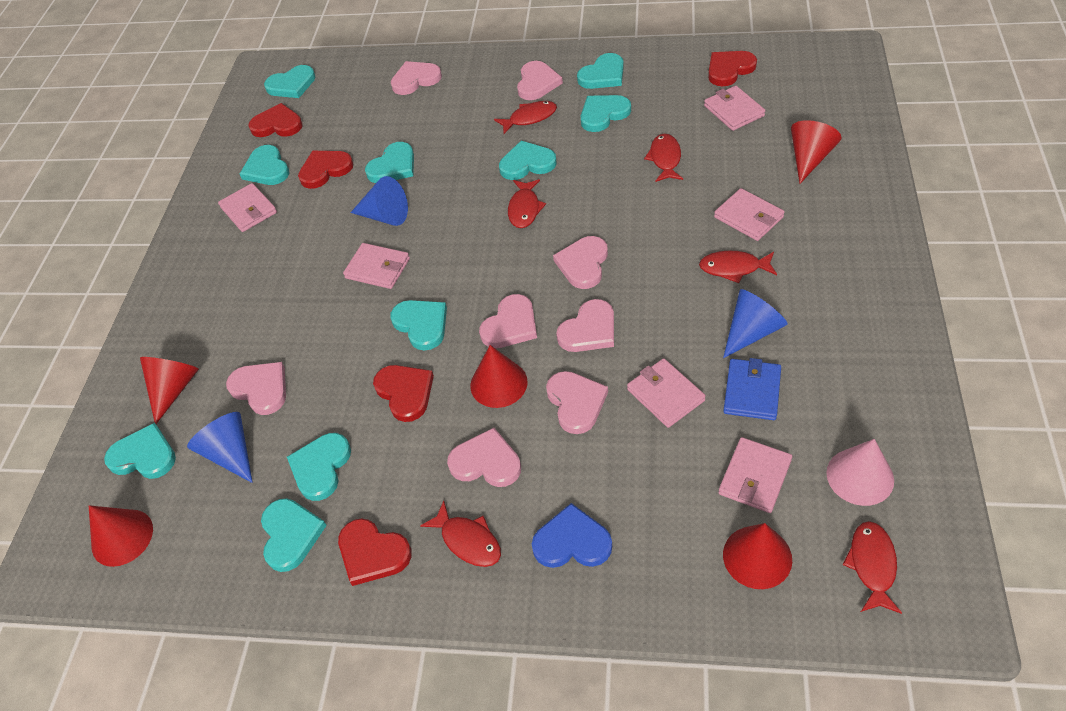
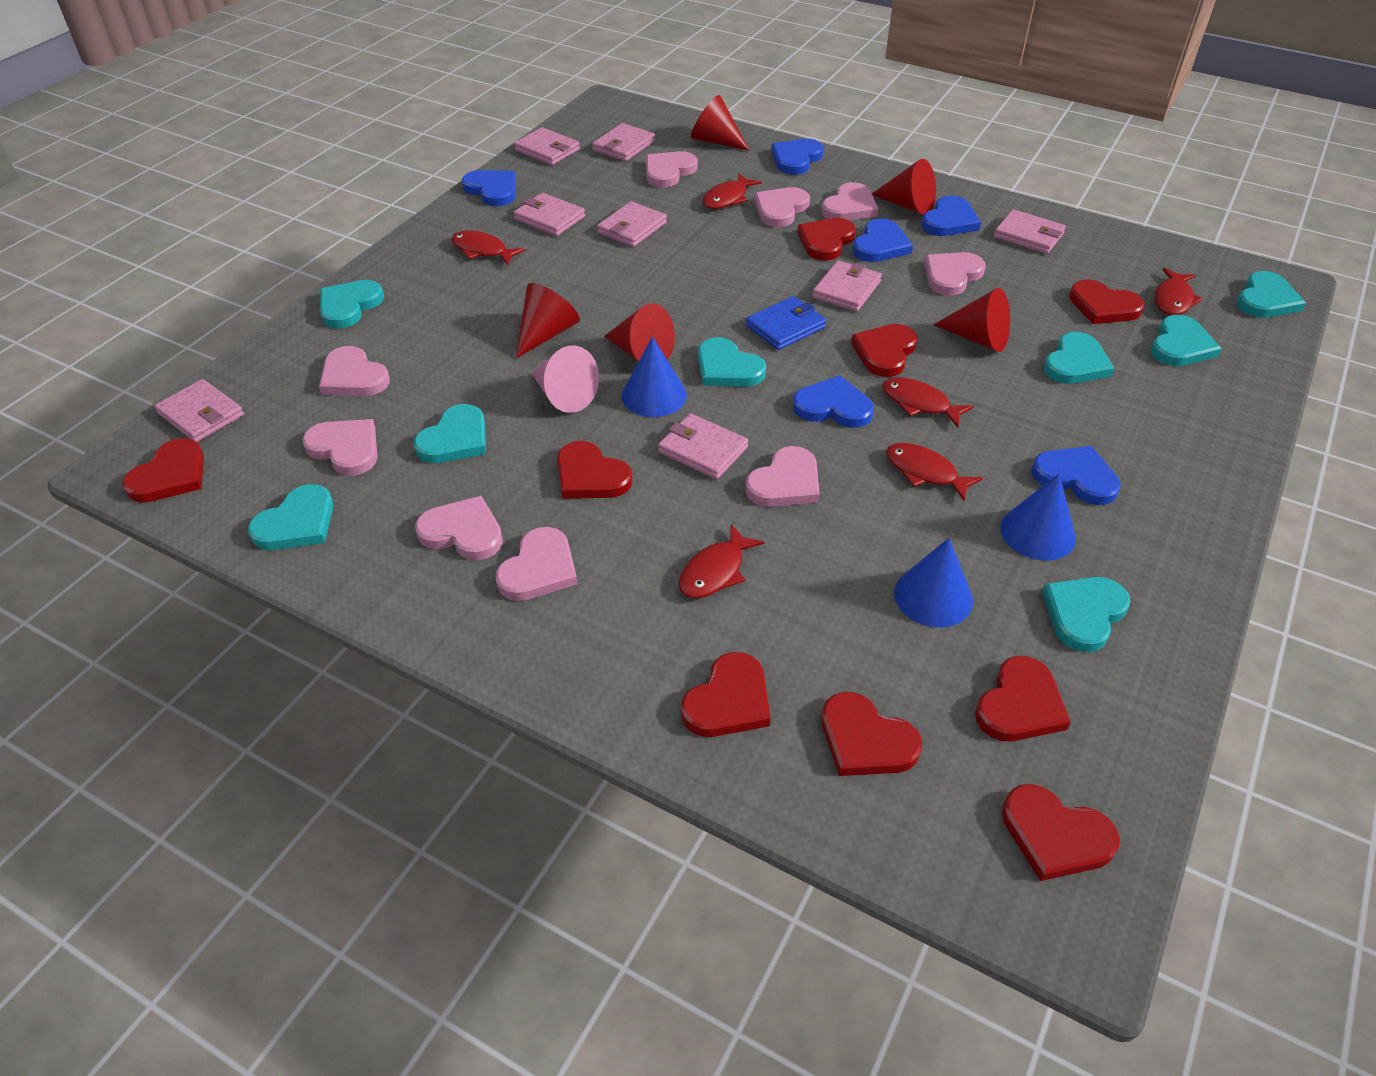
blue heart: [532,503,612,568] = 1 -> [462,170,516,206] [771,139,824,175] [793,375,874,428] [853,218,913,262] [922,196,981,236] [1031,446,1121,505] = 6
pink heart: [226,362,286,415] [391,61,442,95] [447,428,521,487] [479,294,537,348] [517,61,563,100] [546,371,608,434] [553,236,608,289] [556,299,614,352] = 8 -> [302,419,377,475] [319,346,390,396] [415,496,503,560] [495,527,577,601] [646,151,698,188] [745,446,820,507] [754,187,810,227] [821,182,879,221] [924,252,986,296] = 9
pink wallet: [218,183,277,232] [343,243,410,289] [627,358,706,428] [704,86,765,131] [714,188,785,241] [718,437,792,513] = 6 -> [154,379,244,442] [513,193,585,236] [514,127,580,165] [592,123,655,161] [597,201,667,247] [658,413,748,479] [812,261,882,312] [994,209,1066,254] = 8
red heart: [249,103,303,137] [298,151,353,189] [338,518,412,586] [373,365,434,422] [708,51,757,86] = 5 -> [122,438,204,503] [557,441,633,499] [681,652,771,737] [797,218,856,260] [821,692,922,776] [851,324,918,377] [975,656,1071,741] [1002,784,1120,881] [1069,279,1145,324] = 9
turquoise heart: [104,423,176,479] [240,145,289,185] [261,498,327,572] [264,65,316,98] [287,433,351,501] [365,142,414,183] [390,300,447,351] [499,141,557,180] [577,53,624,89] [581,95,631,132] = 10 -> [248,484,334,550] [320,280,384,328] [413,404,486,463] [698,337,766,387] [1042,577,1130,652] [1043,332,1115,384] [1151,315,1222,366] [1237,271,1306,318] = 8

